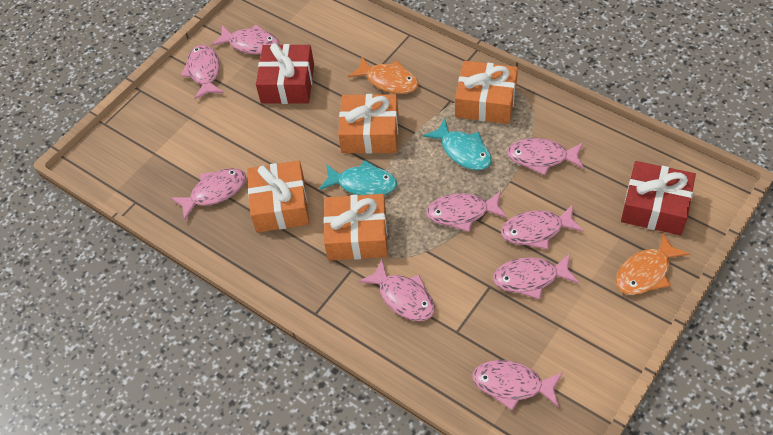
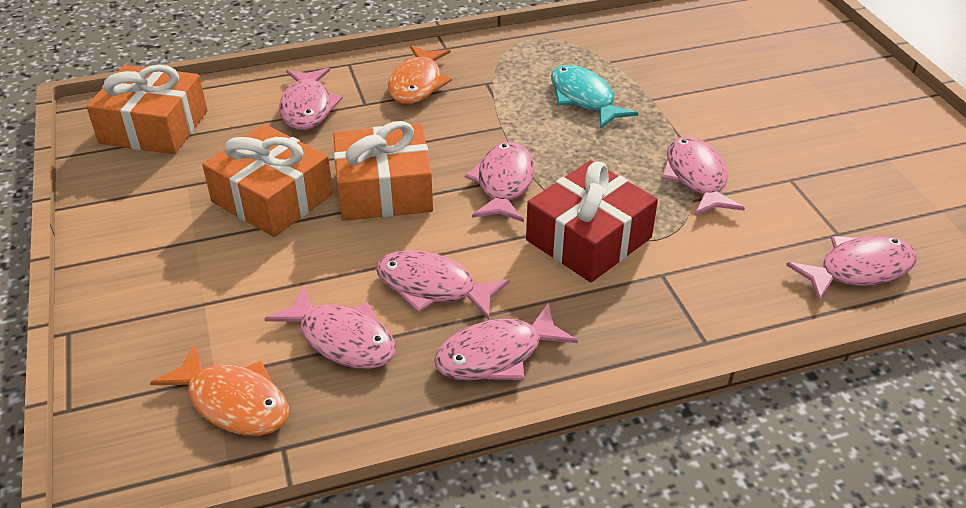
orange gift: [247,161,309,233] [324,194,388,261] [338,94,399,154] [455,61,518,124] = 4 -> [86,65,208,154] [202,124,333,237] [333,121,433,221] = 3
pink fish: [171,168,246,221] [181,45,224,99] [211,25,280,55] [359,260,435,321] [426,191,507,232] [472,360,563,410] [493,254,579,299] [501,204,584,249] [507,138,584,176] = 9 -> [265,286,396,369] [279,68,343,130] [376,250,510,320] [434,302,578,381] [465,142,535,222] [661,136,745,215] [786,236,917,301] = 7
red gift: [256,43,314,104] [621,161,696,235] = 2 -> [526,160,658,282] = 1
turquoise fish: [319,160,397,195] [423,118,492,170] = 2 -> [551,65,638,129] = 1

